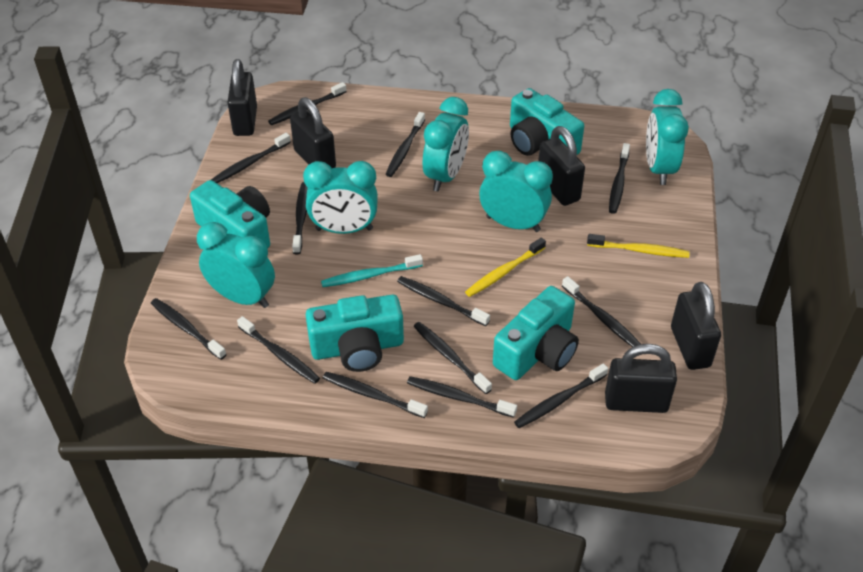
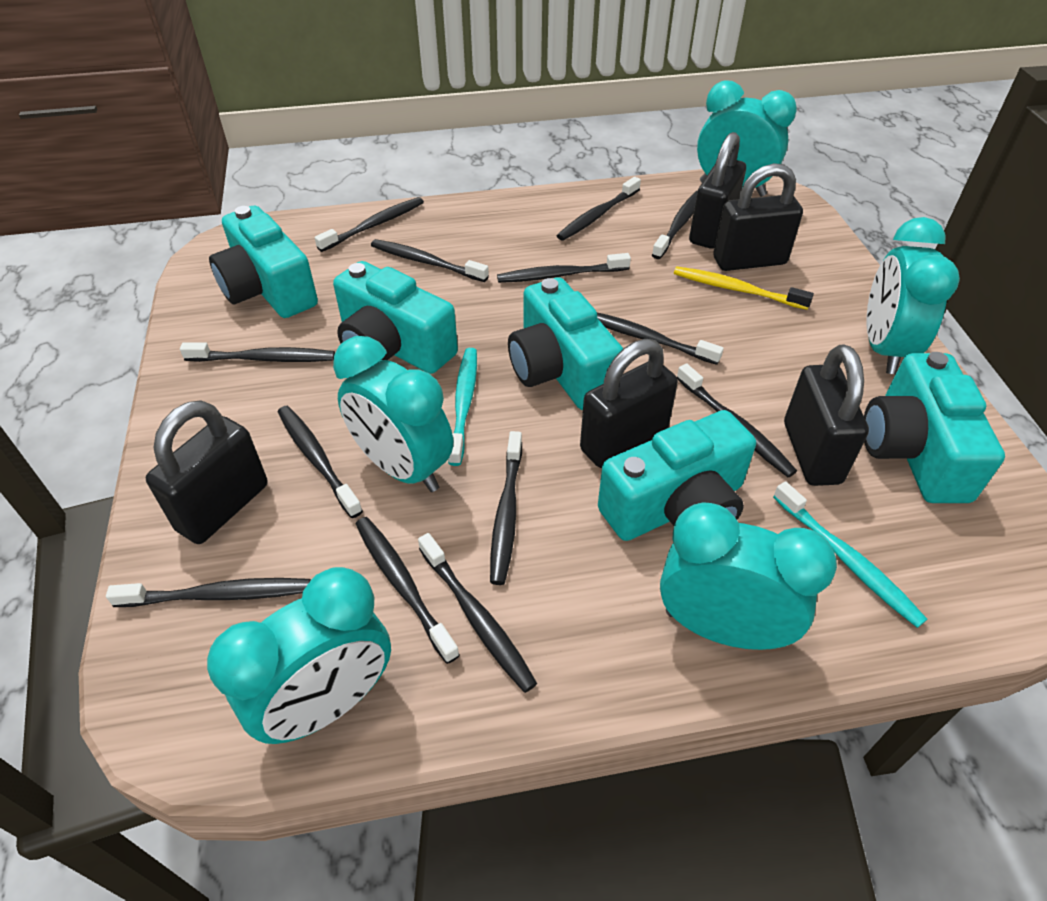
turquoise camera: [190,180,270,249] [306,295,404,372] [493,286,579,380] [510,88,584,156] = 4 -> [209,206,318,318] [333,261,458,374] [508,277,623,410] [598,410,756,541] [864,352,1005,503] = 5
turquoise toothbrush: [321,254,423,287] = 1 -> [448,348,477,466] [773,481,928,628] = 2
yellow toothbrush: [465,238,546,297] [587,234,690,258] = 2 -> [674,266,814,310] = 1

